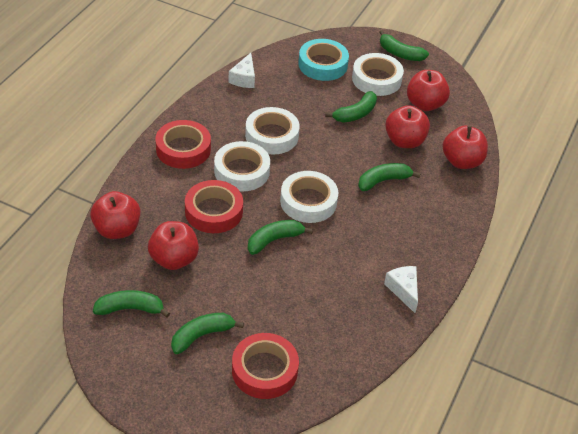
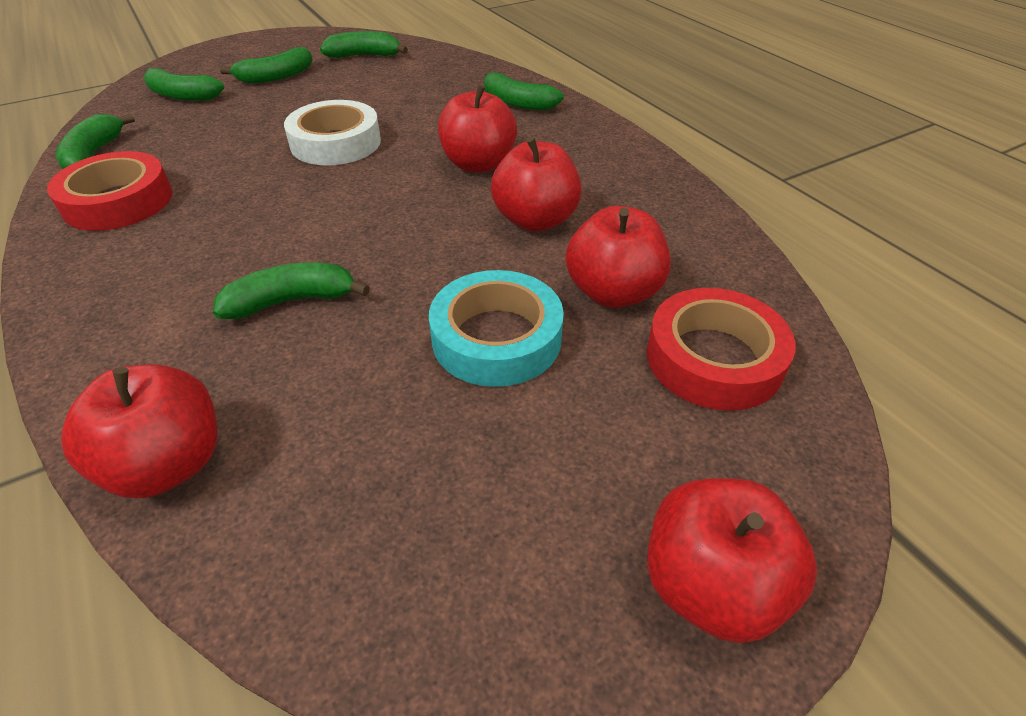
red tape: [155,120,211,169] [185,180,243,233] [232,333,299,399] = 3 -> [47,151,173,231] [647,288,796,411] = 2
white cheese: [229,53,255,88] [384,266,418,313] = 2 -> none = 0
white tape: [214,141,270,191] [245,107,300,154] [280,171,338,223] [352,53,404,96] = 4 -> [284,100,381,165] = 1

